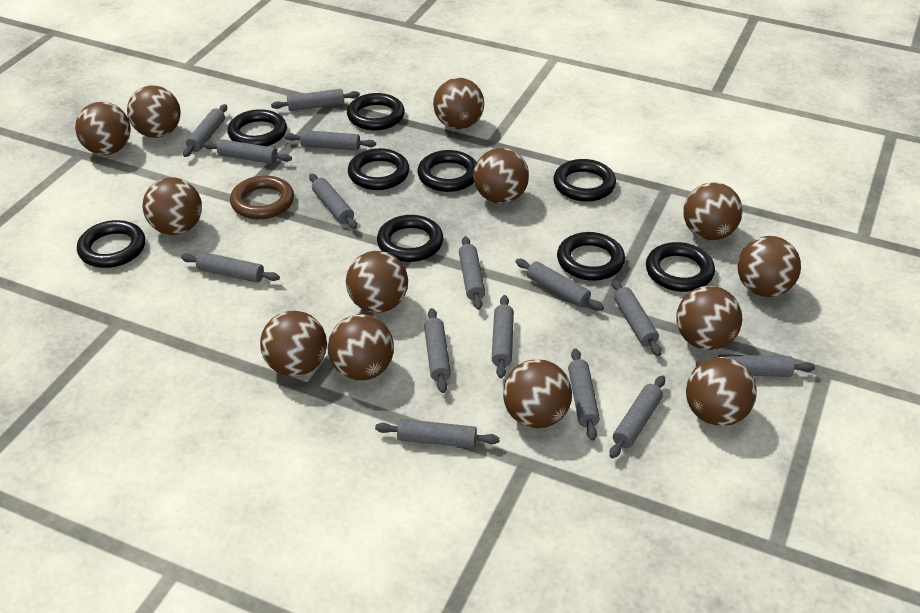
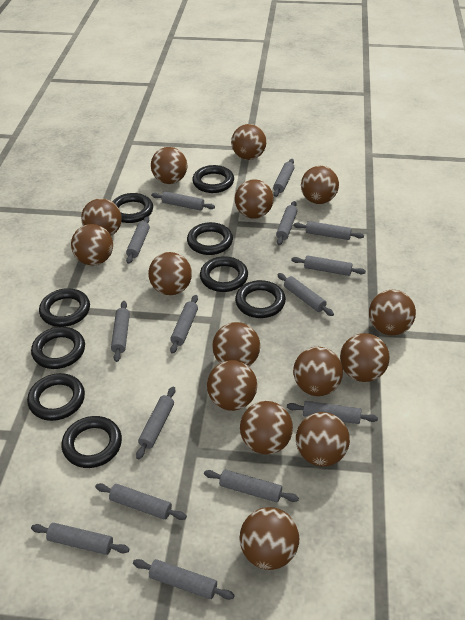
brown ball: [75,102,131,155] [127,86,181,138] [143,177,202,235] [260,311,327,376] [328,314,394,381] [346,251,408,313] [433,78,484,129] [474,148,529,204] [503,359,572,429] [676,286,742,350] [683,182,743,240] [686,357,757,426] [737,236,801,297] = 13 -> [71,224,113,266] [81,198,122,236] [148,252,192,295] [151,147,187,184] [207,360,257,411] [212,322,260,366] [231,124,266,160] [235,179,273,219] [239,507,299,570] [240,401,293,455] [293,347,343,396] [296,412,350,467] [301,166,339,204] [340,333,389,382] [369,290,416,336] = 15
brown ring: [230,175,294,219] = 1 -> none = 0

